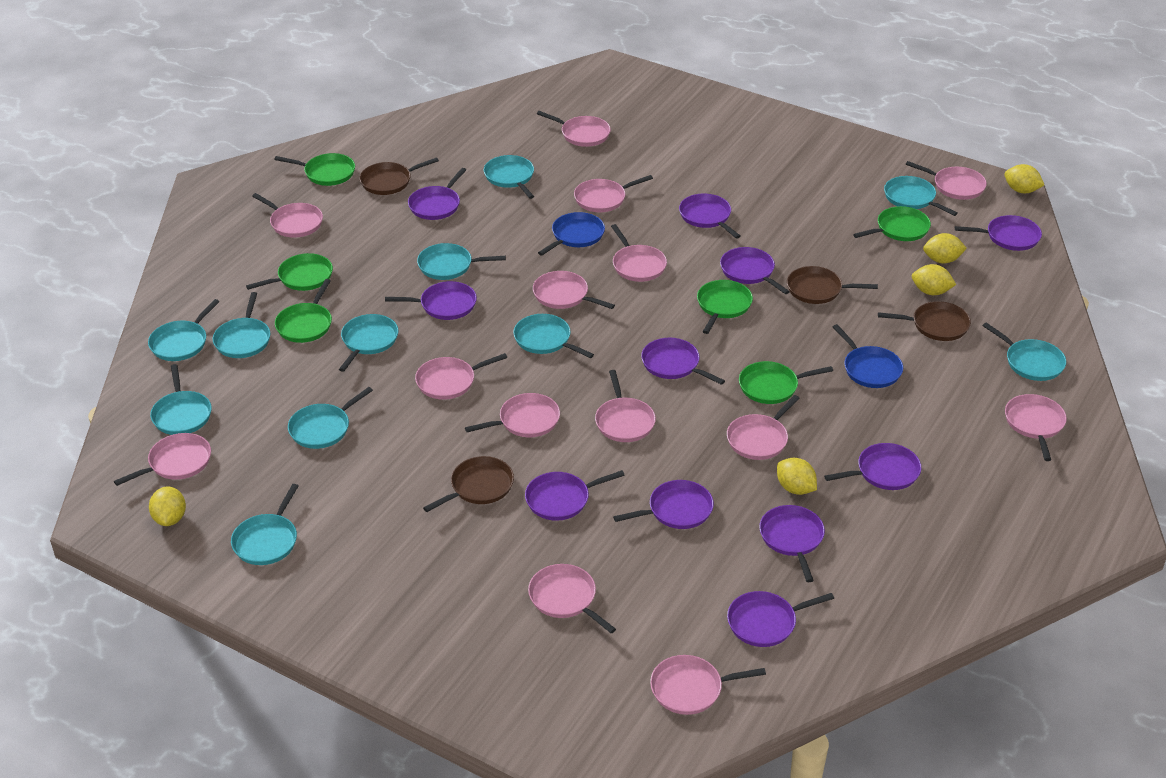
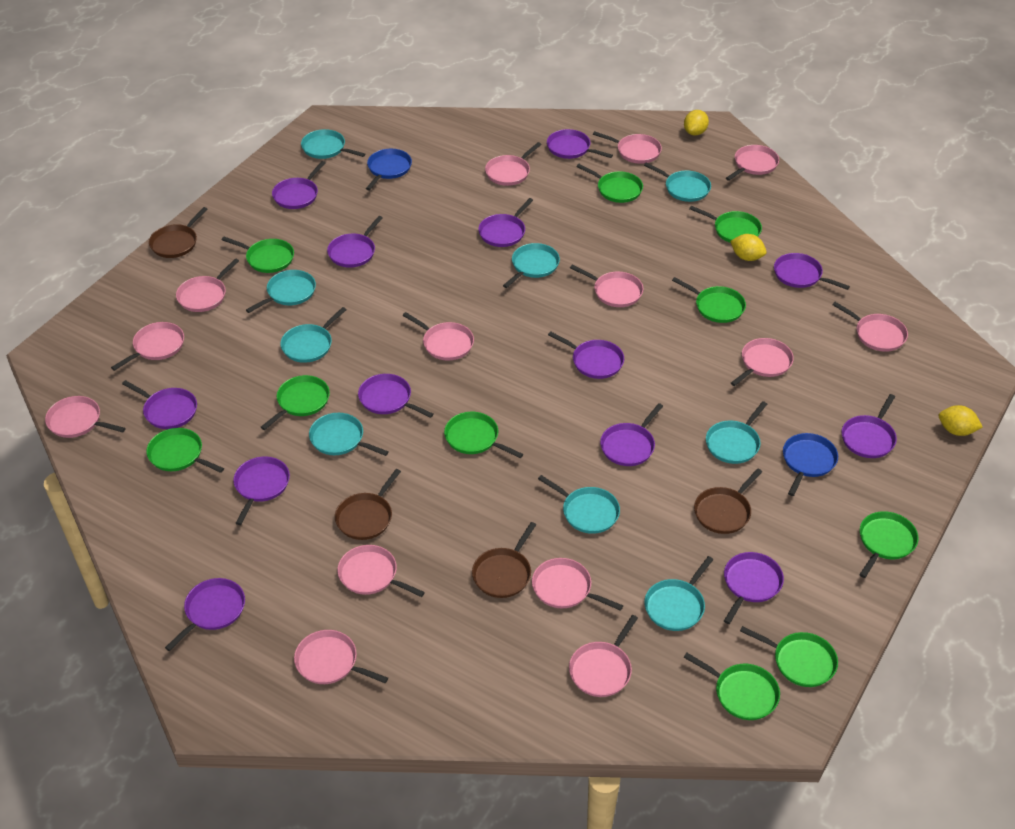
green pan: [246,253,333,291] [275,153,355,186] [275,279,332,343] [697,280,753,334] [739,361,833,404] [853,206,931,241] = 6 -> [146,428,224,473] [222,237,294,273] [261,375,330,430] [444,412,523,458] [576,164,643,203] [672,277,746,323] [684,653,780,720] [689,206,762,243] [740,626,838,687] [859,511,919,578] = 10
purple pan: [385,281,477,320] [408,168,466,220] [525,470,625,521] [613,480,714,529] [641,338,725,385] [679,193,741,239] [720,247,790,294] [727,591,834,647] [759,505,825,582] [824,443,921,490] [955,215,1042,251] = 11 -> [122,380,197,429] [165,578,245,651] [233,456,290,525] [272,161,326,209] [327,216,383,268] [358,374,434,418] [478,198,533,247] [547,129,613,159] [548,331,624,379] [600,403,663,466] [724,552,784,624] [774,253,850,290] [842,394,897,458] = 13
turquoise pan: [148,299,220,361] [150,364,212,435] [212,292,270,358] [231,484,298,565] [288,387,373,449] [339,314,398,372] [417,243,506,280] [484,155,534,199] [513,314,594,358] [884,176,958,216] [983,322,1066,381] = 11 -> [246,270,316,313] [280,307,346,363] [301,129,365,159] [309,413,389,456] [503,243,560,288] [538,475,620,534] [644,162,711,202] [644,556,714,631] [706,401,767,464] = 9
yellow lemon: [149,487,186,526] [777,458,817,495] [912,264,956,295] [923,233,967,263] [1004,164,1044,193] = 5 -> [684,110,709,136] [730,234,767,261] [939,405,983,436] = 3

